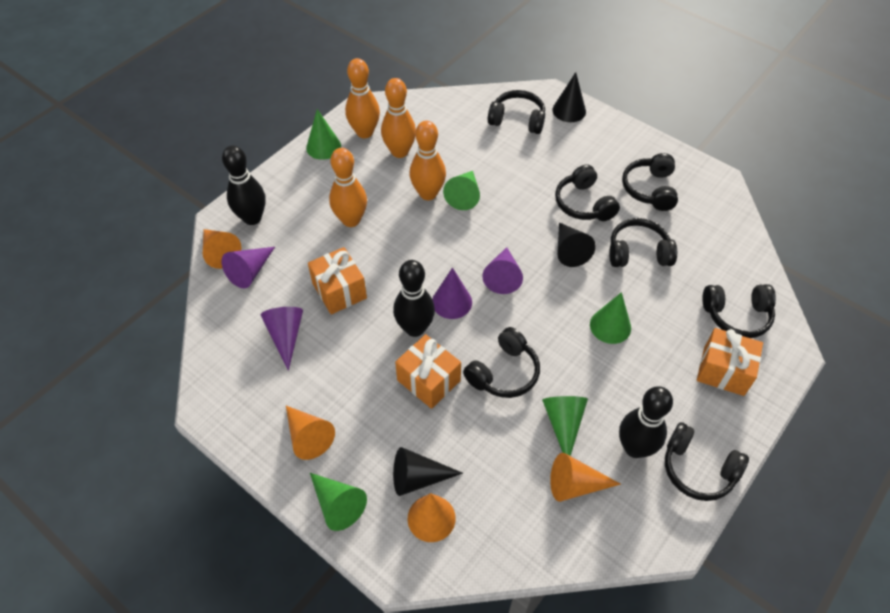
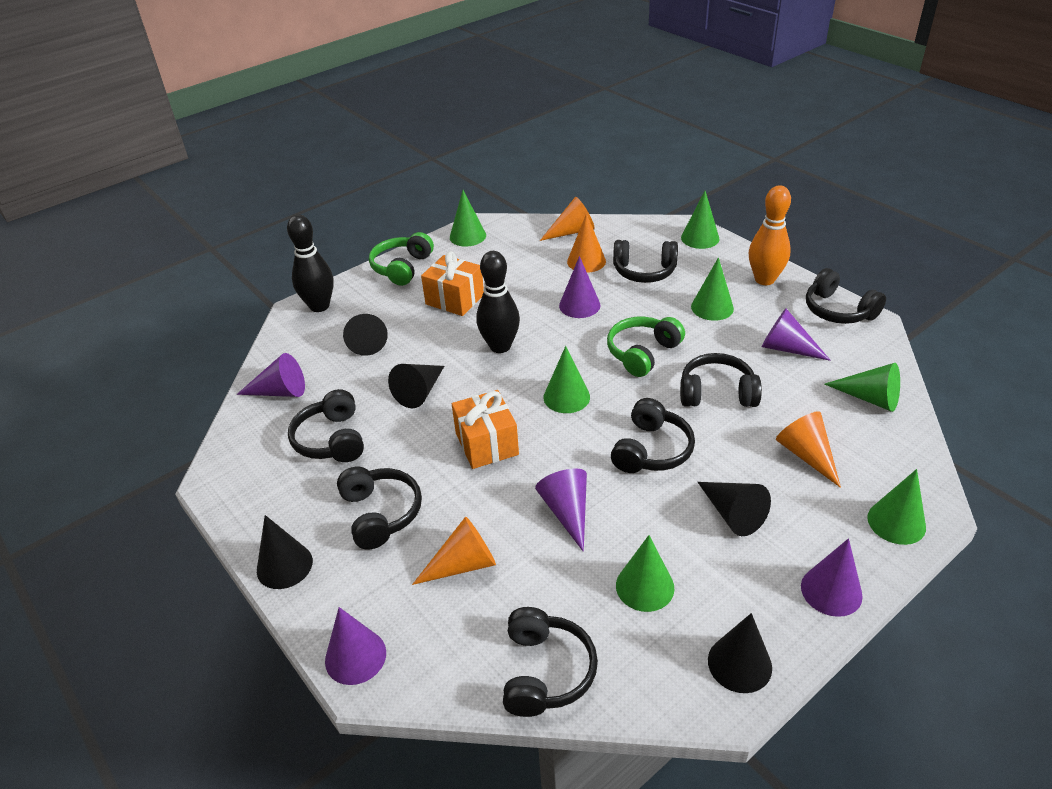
black bowling pin: [222,146,266,225] [393,260,435,337] [619,386,673,458] = 3 -> [287,214,334,312] [477,251,520,353] = 2
black cone: [393,447,463,496] [552,72,586,122] [558,223,596,267] = 3 -> [257,515,313,589] [343,314,388,356] [388,364,444,408] [698,482,771,536] [708,613,772,693] = 5
green cone: [306,109,341,160] [310,473,367,531] [443,171,480,210] [542,396,588,456] [590,292,631,344] = 5 -> [450,190,486,247] [544,346,590,413] [616,535,674,612] [681,191,719,249] [691,257,734,321] [824,363,900,412] [867,469,926,545] = 7
green headphones: none = 0 -> [369,232,434,286] [607,317,685,377] = 2
orange bowling pin: [329,148,367,227] [345,58,380,138] [381,78,416,158] [410,121,446,200] = 4 -> [749,185,791,285] = 1
orange gift: [308,247,367,314] [395,334,461,409] [697,328,763,396] = 3 -> [421,251,484,316] [452,390,519,469] = 2
purple cone: [222,247,275,288] [261,307,303,371] [432,267,472,319] [482,247,523,294] = 4 -> [237,353,305,397] [325,607,386,685] [535,468,587,552] [559,256,600,318] [762,309,831,361] [801,538,863,617] = 6

